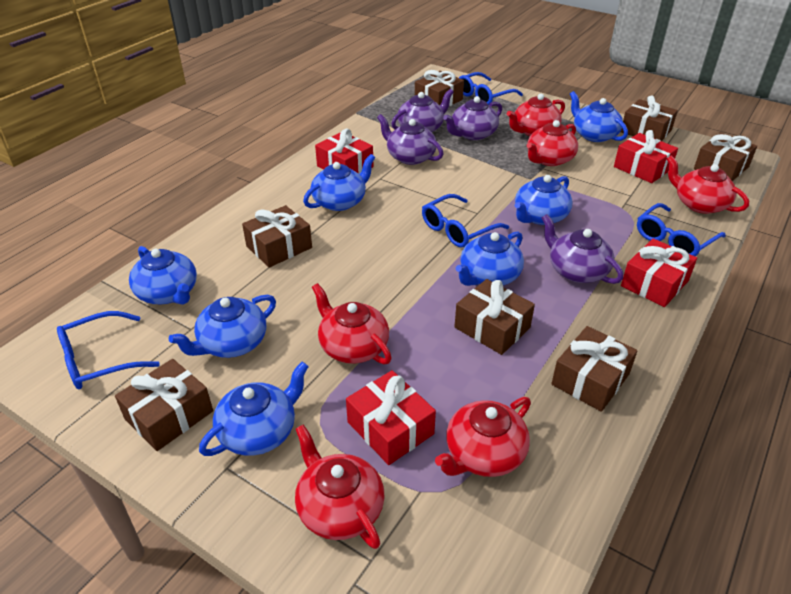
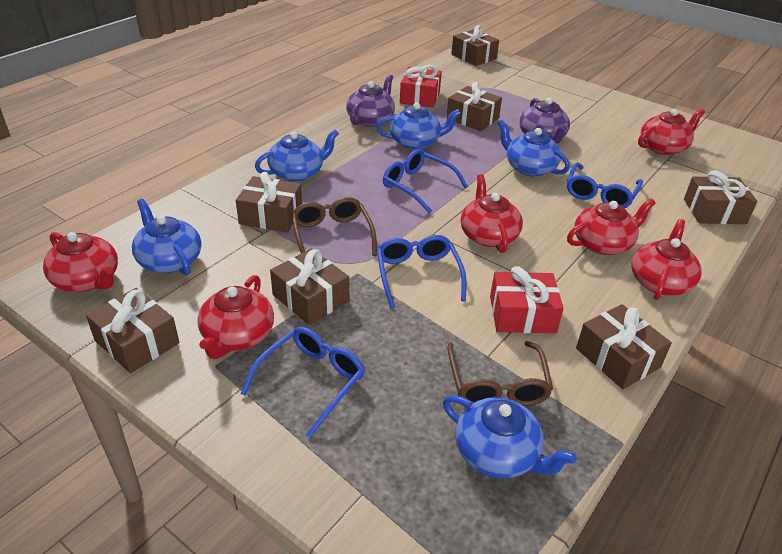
blue teapot: [129,246,197,305] [169,295,276,358] [199,362,309,456] [303,154,375,211] [456,232,524,286] [515,175,572,225] [570,91,628,142] = 7 -> [132,199,201,276] [255,130,339,182] [376,103,461,150] [443,395,577,479] [498,120,570,177] = 5
brown glasses: none = 0 -> [291,197,377,256] [447,341,553,406] = 2
purple teapot: [377,114,444,165] [391,89,454,132] [443,96,502,140] [542,214,623,284] = 4 -> [346,74,395,127] [519,98,570,144] = 2
red gift: [315,129,373,174] [346,370,436,465] [614,130,678,183] [621,238,697,307] = 4 -> [400,65,442,108] [490,266,564,333] = 2

